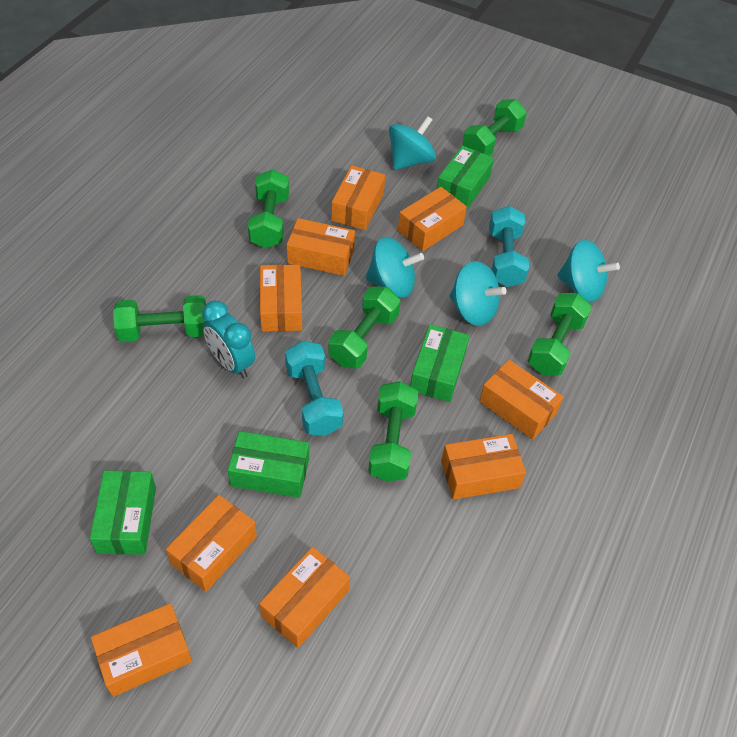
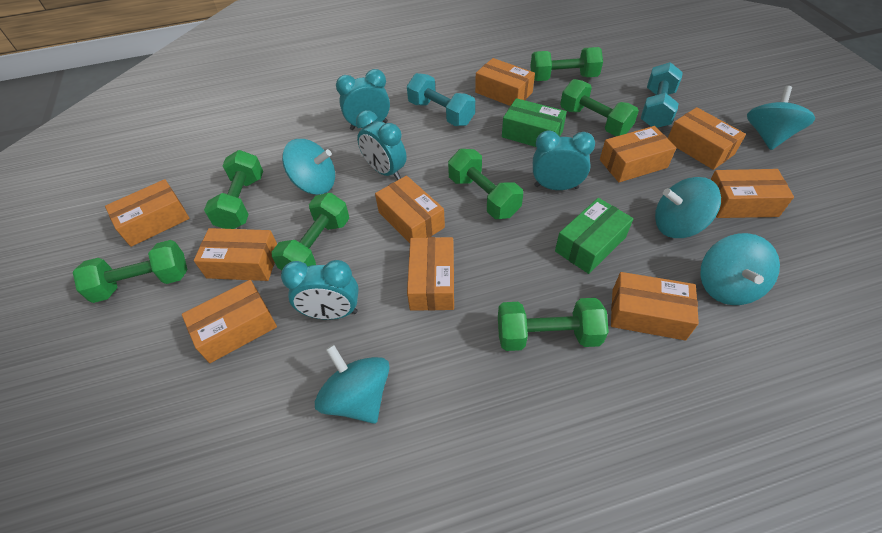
green box: [90,470,156,555] [228,431,309,498] [410,324,470,402] [437,146,494,209] = 4 -> [502,98,567,147] [555,198,634,274] = 2
green dumbbell: [113,295,206,342] [248,169,289,248] [328,287,401,368] [368,381,418,482] [462,99,527,156] [528,293,592,376] = 6 -> [73,240,188,303] [204,150,263,229] [271,193,349,270] [448,149,523,219] [498,298,609,351] [530,47,603,81] [560,79,639,136] = 7
orange box: [91,603,192,697] [166,495,257,592] [259,547,350,648] [260,265,302,332] [287,218,355,276] [331,165,385,230] [398,187,467,251] [441,434,526,500] [479,360,563,440] = 9 -> [105,179,190,247] [182,280,277,363] [194,228,277,281] [375,176,445,243] [407,237,454,311] [475,58,535,106] [600,126,676,182] [611,272,699,340] [668,107,746,170] [710,169,794,218] = 10
turquoise clock: [202,301,255,378] = 1 -> [281,260,359,320] [336,69,390,130] [356,110,407,180] [533,130,595,190] = 4
turquoise spinning top: [366,237,424,298] [389,116,436,170] [450,261,507,326] [557,240,620,302] = 4 -> [282,139,335,195] [315,345,389,424] [655,177,721,238] [700,233,780,305] [747,86,815,150] = 5

